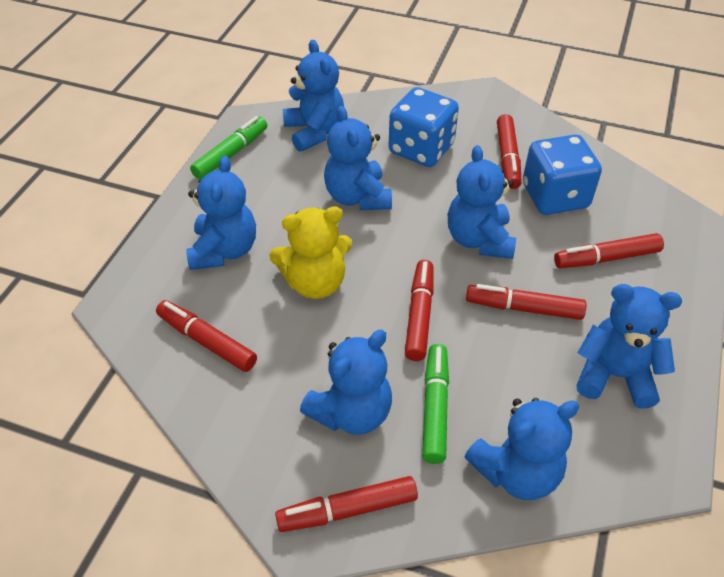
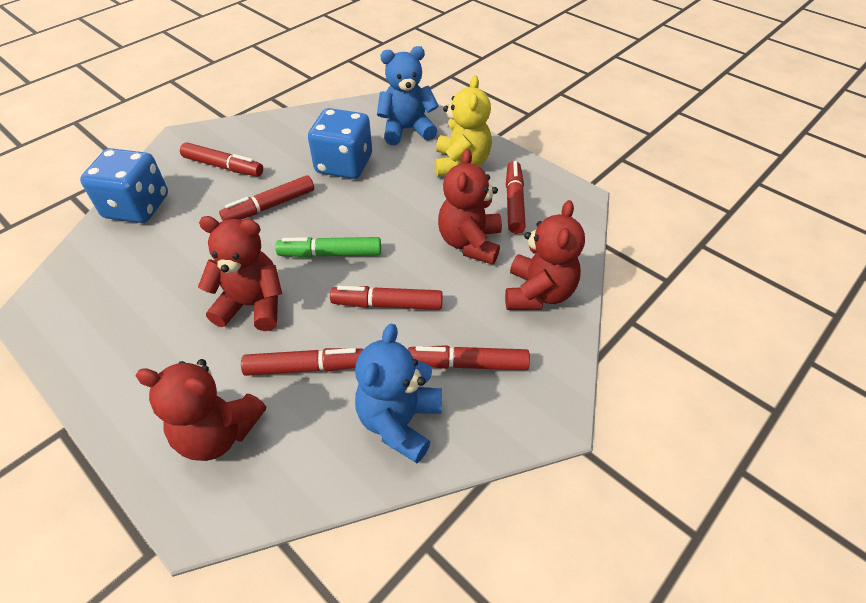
blue teddy bear: [186,156,256,270] [283,40,344,152] [300,330,392,435] [324,106,392,210] [448,145,516,259] [464,398,580,500] [576,284,682,409] = 7 -> [355,324,442,463] [377,46,439,145] = 2
green marker: [190,116,267,179] [422,344,449,464] = 2 -> [275,237,381,258] = 1
red teddy bear: none = 0 -> [135,359,266,461] [198,216,282,331] [438,149,502,264] [505,200,585,310] = 4

